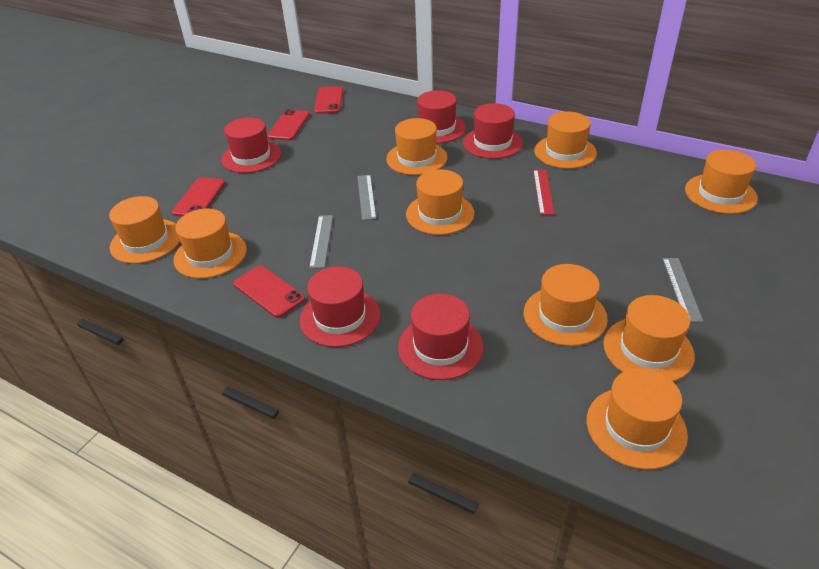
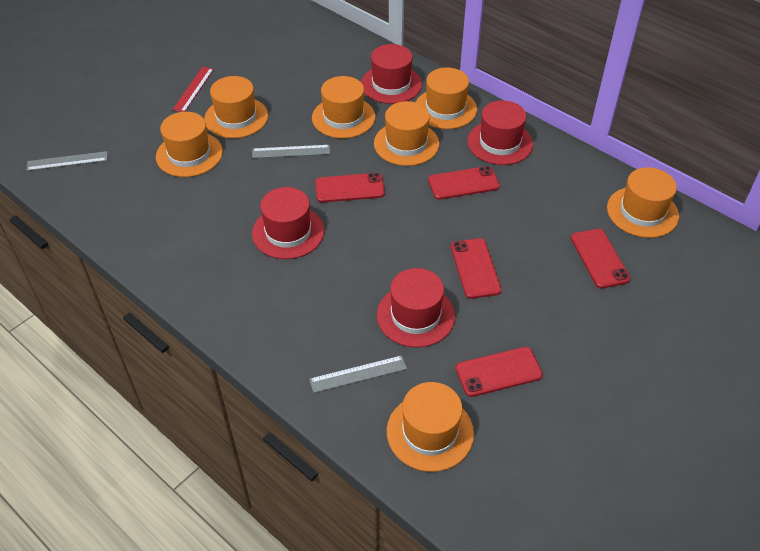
orange hat: [109,196,180,264] [173,209,247,279] [386,118,448,175] [406,170,474,235] [524,264,608,346] [534,112,597,169] [587,368,688,470] [603,295,695,381] [685,150,758,214] = 9 -> [156,112,223,177] [204,76,268,138] [312,76,375,138] [374,101,439,166] [387,382,474,472] [416,68,477,129] [607,167,679,238] = 7
red hat: [221,117,282,173] [300,266,381,347] [398,294,484,380] [417,90,466,143] [463,103,523,159] = 5 -> [252,187,324,259] [361,44,422,104] [377,268,455,348] [467,100,533,165] = 4
red phone: [172,177,225,217] [233,266,305,318] [267,109,310,141] [314,86,343,114] = 4 -> [315,173,385,203] [428,166,500,200] [451,238,502,299] [456,347,543,397] [571,229,631,288] = 5

